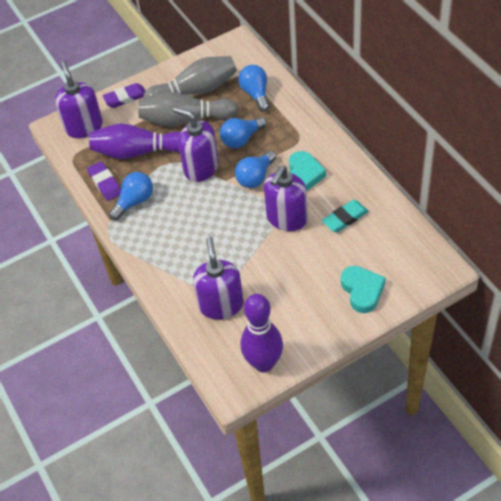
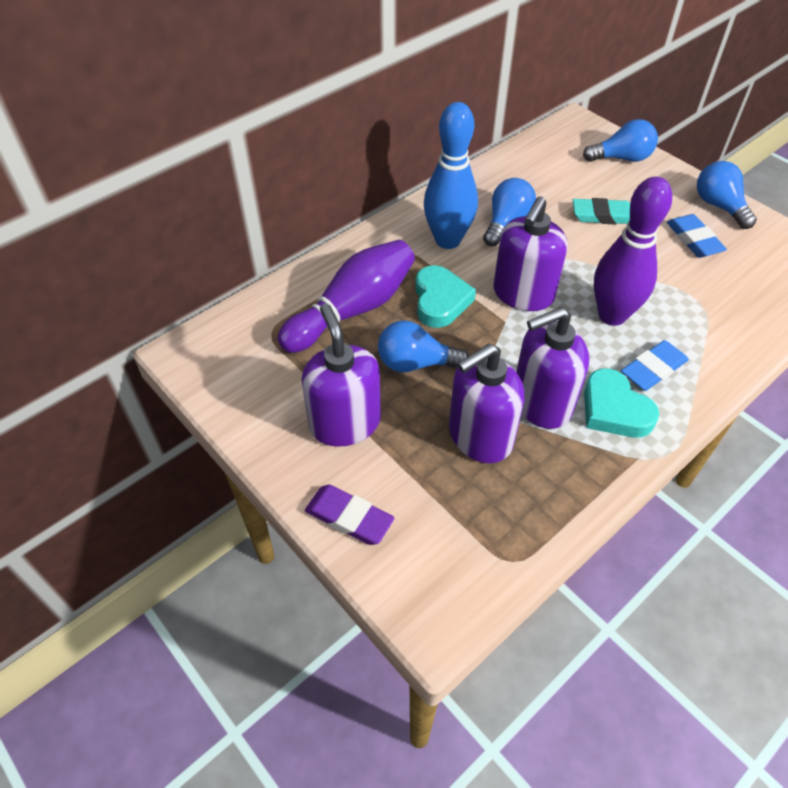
blue bowling pin: none = 0 -> [424,102,478,249] = 1
blue eraser: none = 0 -> [621,340,689,391] [667,214,727,258] = 2
grey bowling pin: [138,92,239,127] [143,56,237,99] = 2 -> none = 0
purple eraser: [87,161,121,201] [102,83,146,108] = 2 -> [305,485,394,545] = 1

